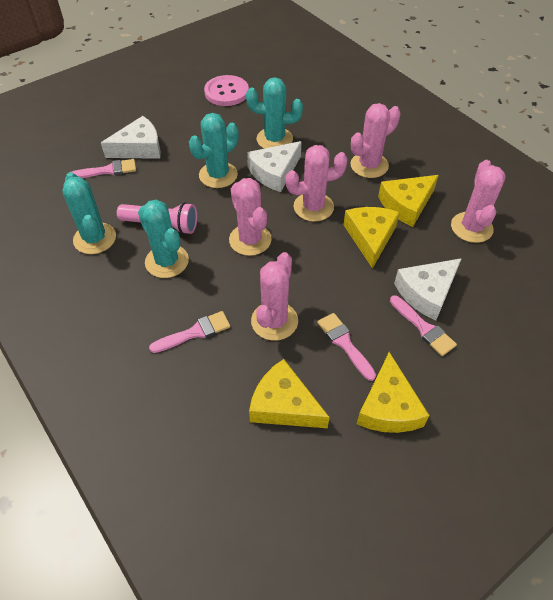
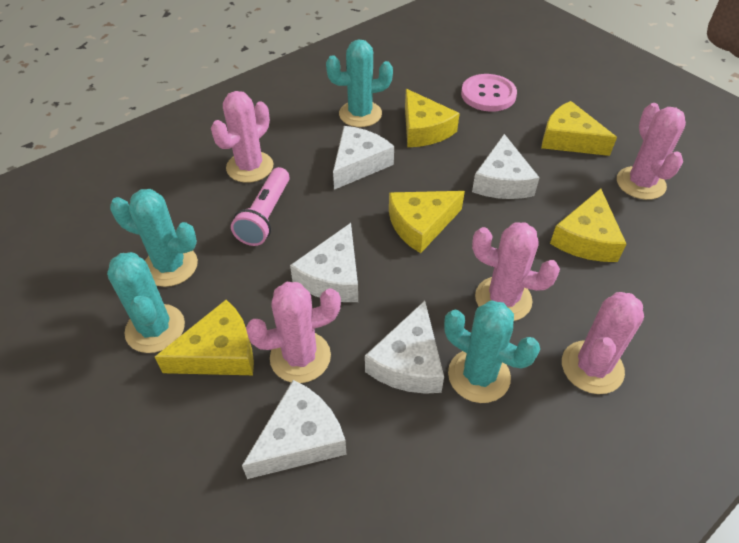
pink brush: [72,159,136,178] [149,311,230,353] [317,313,376,381] [390,295,457,356] = 4 -> none = 0
white cheese: [101,116,161,159] [247,141,302,192] [394,258,462,320] = 3 -> [242,380,346,479] [290,223,358,302] [333,126,394,190] [365,301,444,394] [472,134,540,199] = 5
yellow cheese: [249,359,330,428] [343,207,400,269] [357,352,430,433] [378,175,439,227] = 4 -> [155,300,254,375] [389,191,465,253] [405,89,460,147] [541,101,617,156] [550,188,626,262] = 5

